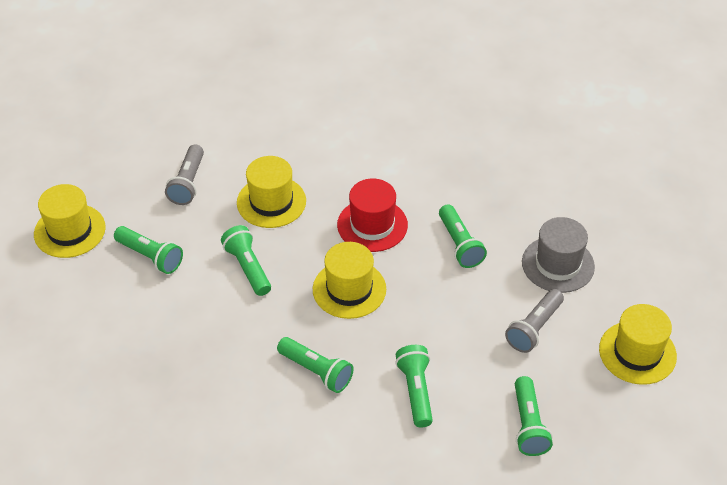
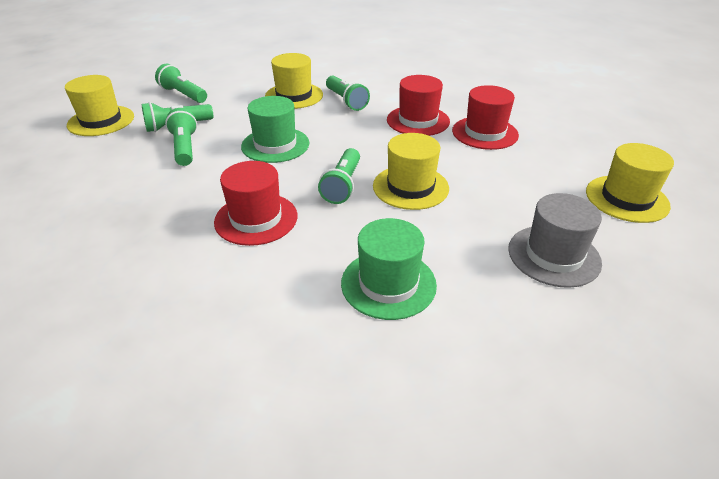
green flashlight: [114,226,183,274] [221,225,271,296] [277,337,354,393] [395,345,433,428] [439,204,487,268] [515,376,553,456] = 6 -> [142,102,213,132] [155,64,207,103] [165,108,197,166] [318,148,360,204] [326,75,370,111] = 5
green hat: none = 0 -> [241,96,309,163] [341,218,437,320] = 2
grey flashlight: [165,144,204,205] [505,289,564,353] = 2 -> none = 0
red hat: [337,179,408,252] = 1 -> [214,161,297,246] [387,75,450,136] [452,85,519,150] = 3

